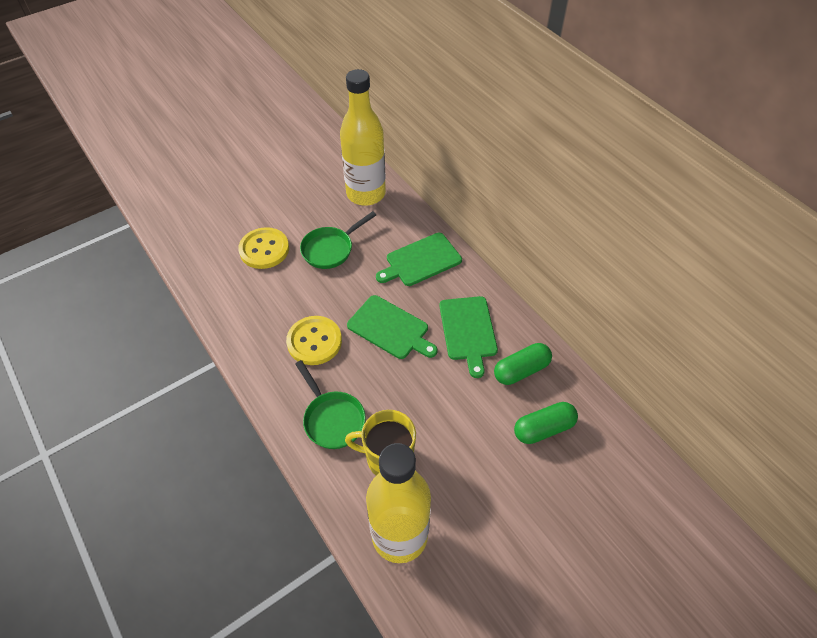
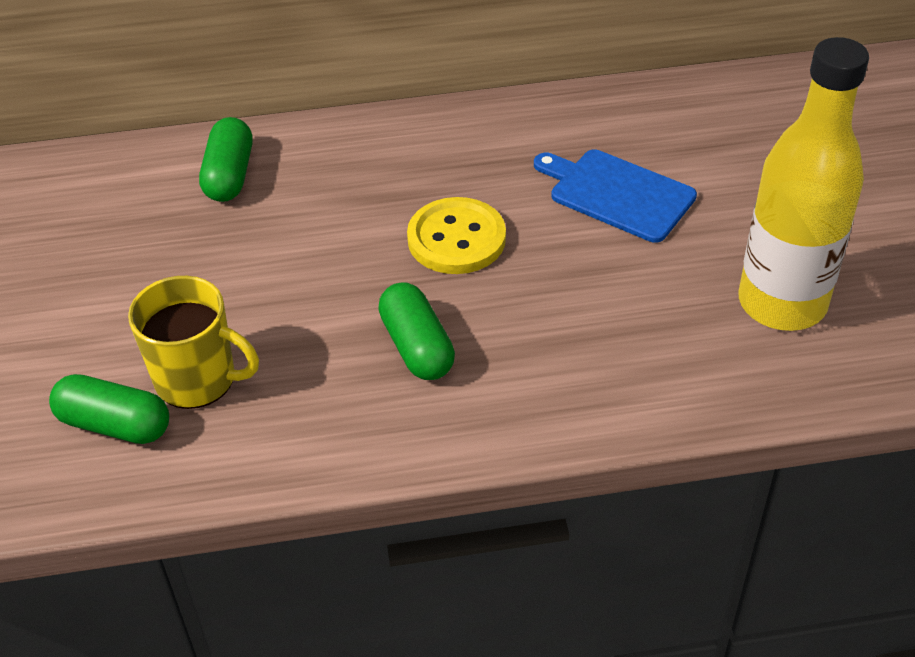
blue cutting board: none = 0 -> [534,149,697,243] = 1
green capsule: [494,343,552,385] [514,402,578,444] = 2 -> [49,374,169,444] [199,117,252,202] [378,282,455,380] = 3
green cutting board: [347,295,438,359] [376,233,462,286] [439,296,498,378] = 3 -> none = 0
green pan: [295,360,366,449] [300,211,376,269] = 2 -> none = 0
yellow bottle: [340,69,386,205] [366,443,431,563] = 2 -> [738,37,869,331] = 1
yellow button: [238,227,289,269] [286,316,342,365] = 2 -> [407,197,506,274] = 1

